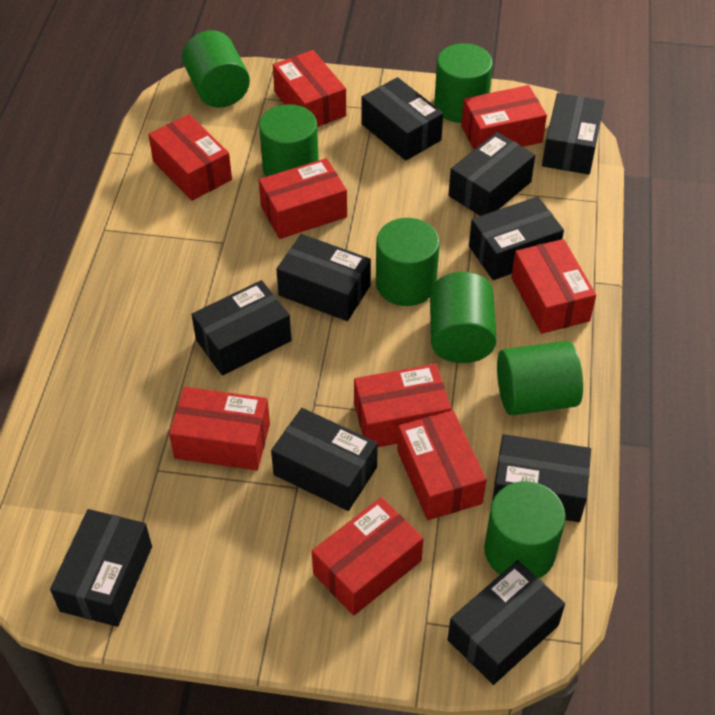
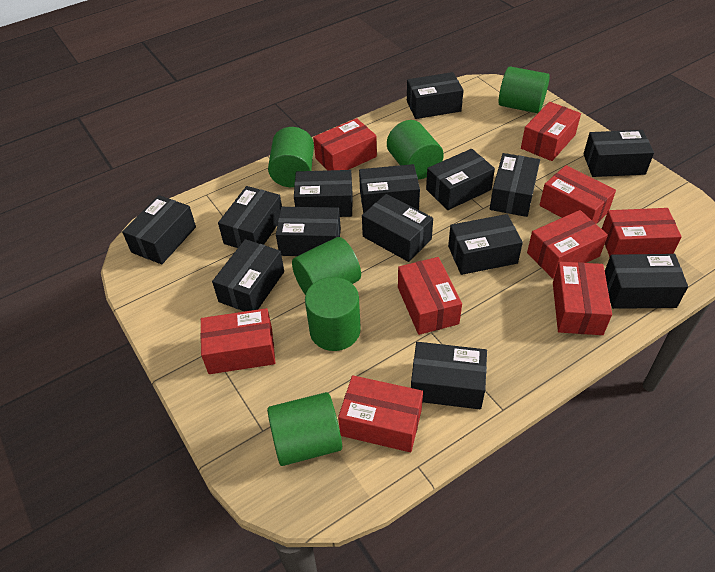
black box: [50,509,152,627] [192,280,291,376] [271,408,378,511] [276,234,371,321] [361,77,443,161] [447,560,565,685] [448,132,535,216] [469,196,564,280] [492,434,591,522] [542,93,605,175] = 10 -> [122,195,196,264] [212,239,284,312] [218,186,282,248] [276,207,341,256] [294,170,353,217] [359,164,420,214] [362,194,433,262] [407,72,464,119] [411,342,487,409] [426,149,495,210] [448,214,523,275] [490,153,540,217] [584,130,654,177] [605,254,688,309] = 14
green cylinder: [182,30,250,108] [259,104,319,177] [376,218,440,306] [430,272,497,363] [434,43,493,123] [484,481,566,578] [497,341,583,416] = 7 -> [267,392,342,466] [268,127,314,187] [292,237,361,295] [305,277,361,351] [387,120,444,179] [499,66,550,113] = 6

